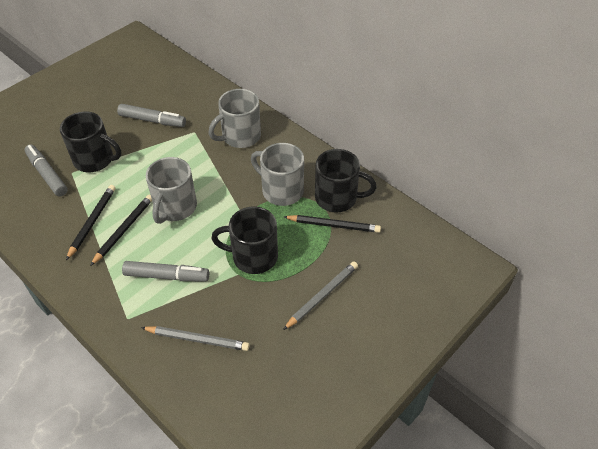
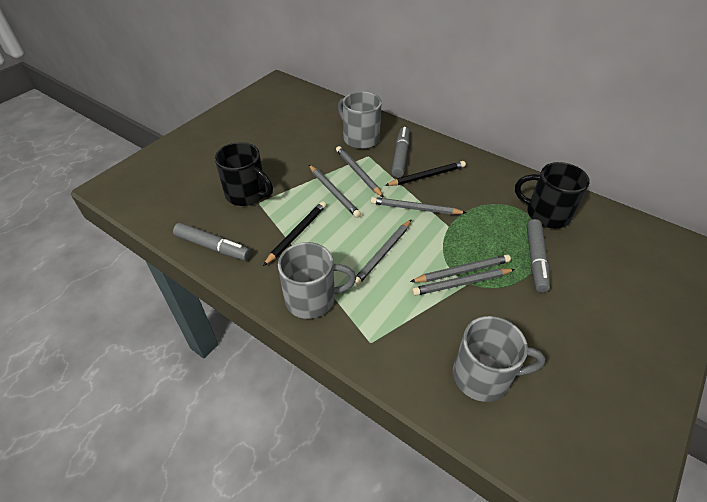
black mug: [60,112,121,172] [211,207,278,274] [315,149,377,213] = 3 -> [215,142,273,206] [515,162,590,228] = 2
black pencil: [66,185,116,260] [90,195,152,266] [284,215,381,233] = 3 -> [263,201,326,266] [385,161,466,186] = 2
grey pencil: [141,326,250,351] [283,262,358,330] = 2 -> [309,165,361,218] [336,146,384,198] [354,219,412,286] [371,197,466,215] [410,255,511,282] [412,268,515,296] = 6

